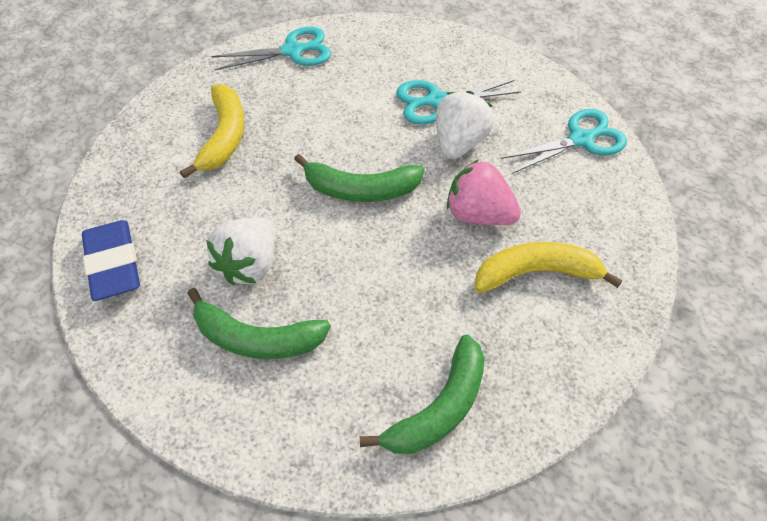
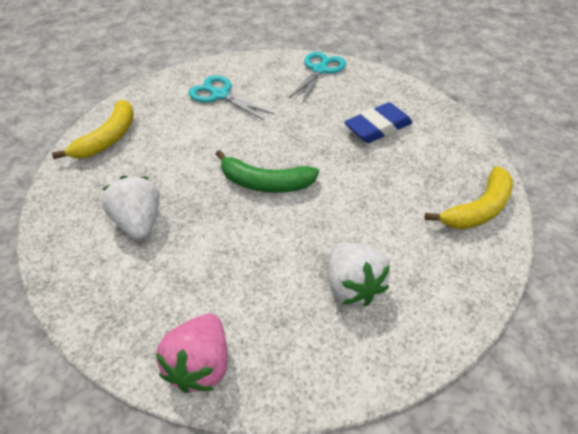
green banana: [187,288,331,359] [294,154,425,202] [360,335,485,454] = 3 -> [216,150,319,193] = 1
turquoise scissors: [212,27,331,70] [396,80,521,125] [501,109,627,174] = 3 -> [189,75,274,121] [289,52,346,103] = 2

